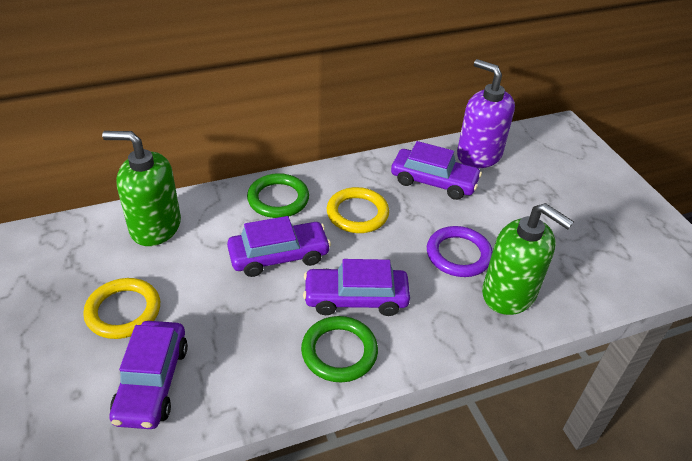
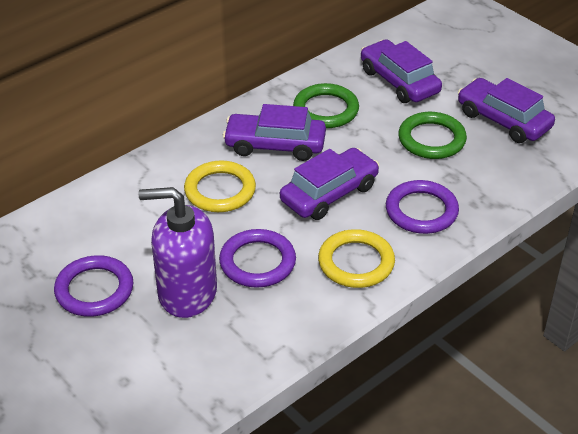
green soap dispenser: [102,131,181,246] [482,203,574,315] = 2 -> none = 0
purple ring: [427,226,493,277] = 1 -> [54,255,133,317] [219,229,296,288] [386,180,459,234] = 3

